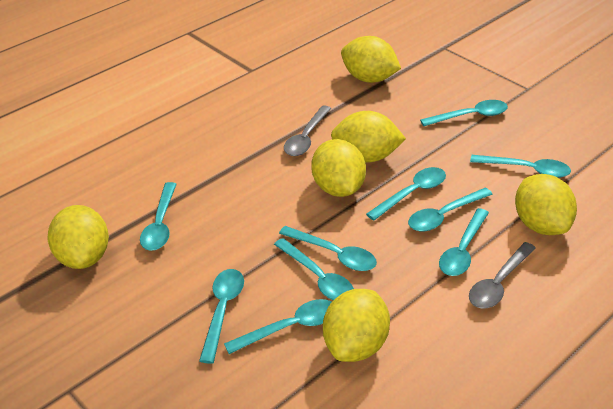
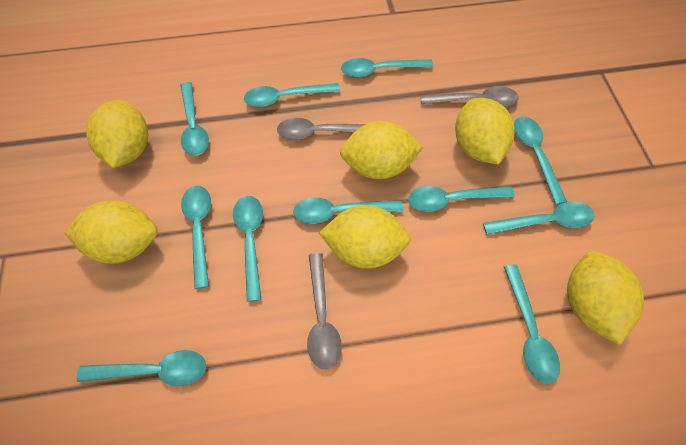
grey spoon: [284,105,332,156] [469,242,536,309] = 2 -> [277,118,366,140] [307,253,342,369] [421,86,519,107] = 3
turquoise spoon: [140,182,177,251] [199,269,244,364] [224,299,331,354] [274,238,354,300] [279,226,377,271] [366,167,446,221] [408,188,493,231] [420,100,508,126] [439,208,489,276] [470,155,571,178] = 10 -> [76,350,206,386] [181,82,209,156] [181,186,211,289] [233,196,263,302] [244,83,340,107] [293,198,403,224] [341,58,433,78] [408,186,515,212] [483,201,594,235] [504,264,560,384] [514,117,567,205] = 11

